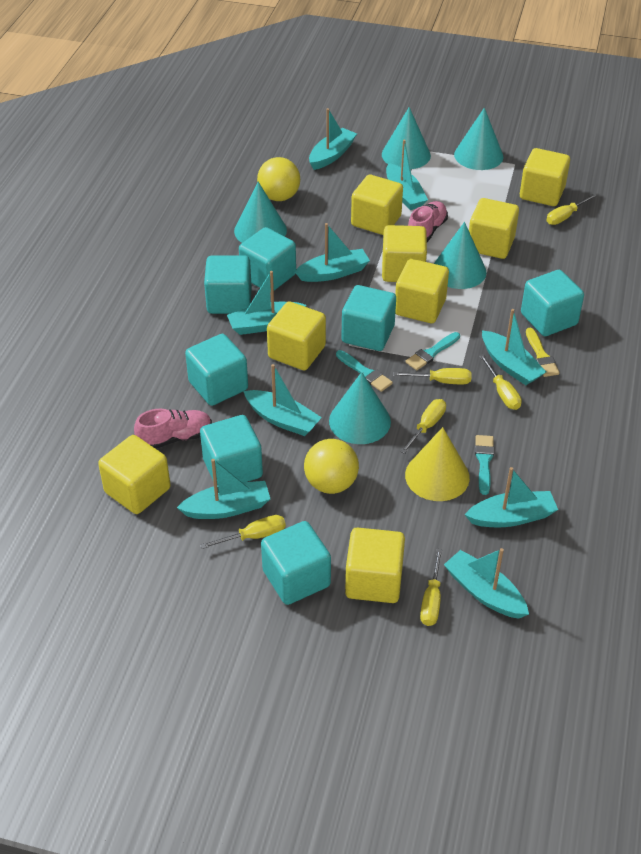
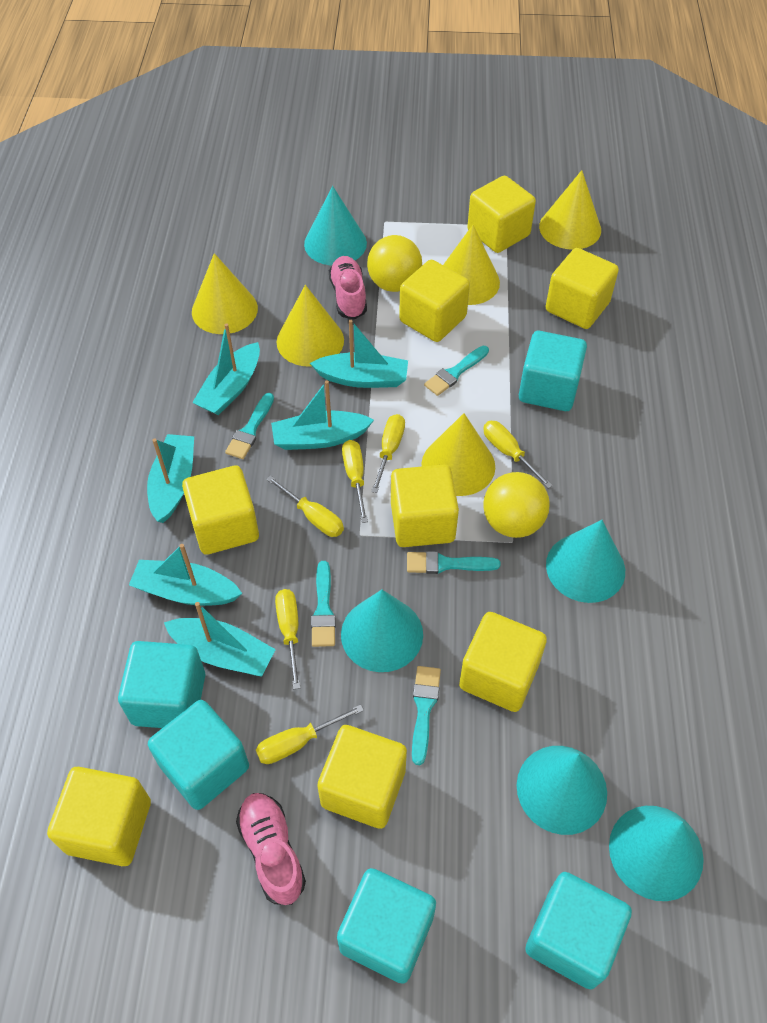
turquoise boat: [177,459,270,519] [227,271,306,335] [243,364,322,436] [295,223,370,282] [309,108,357,170] [386,140,428,210] [444,548,529,619] [465,467,558,527] [482,309,546,385] = 9 -> [129,544,242,606] [147,434,194,523] [164,602,276,676] [192,323,260,415] [271,380,374,450] [310,320,408,388] = 6
turquoise brush: [336,350,393,392] [405,332,460,370] [475,435,494,495] = 3 -> [225,393,274,459] [311,561,336,647] [407,551,501,574] [412,666,441,765] [424,346,489,396] = 5
turquoise cube: [185,334,248,406] [200,415,263,485] [204,255,252,314] [239,227,296,293] [261,521,331,605] [341,285,396,351] [521,270,584,336] = 7 -> [118,641,205,728] [148,700,249,810] [337,868,436,983] [519,331,587,411] [525,872,632,989] = 5
yellow brush: [526,328,559,377] = 1 -> none = 0
yellow cone: [405,427,470,501] = 1 -> [192,253,258,334] [276,285,344,367] [422,413,495,496] [443,225,500,305] [539,170,601,250] = 5

